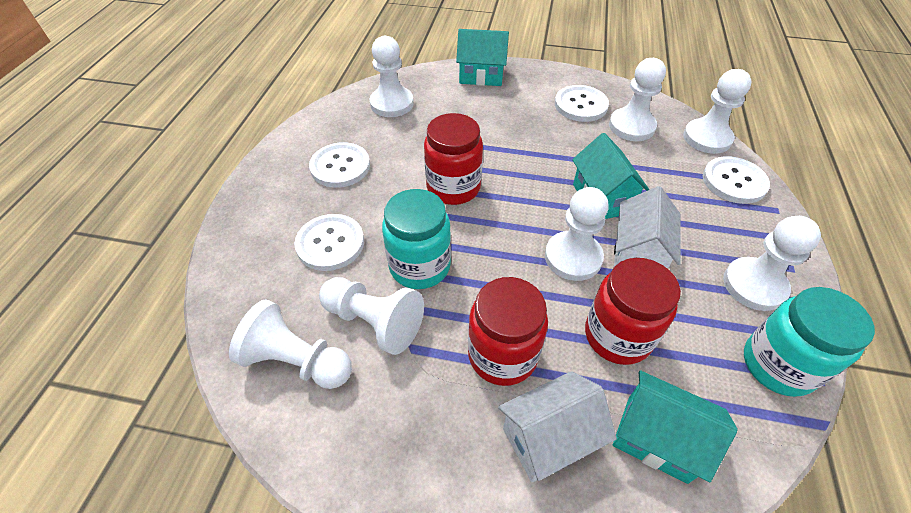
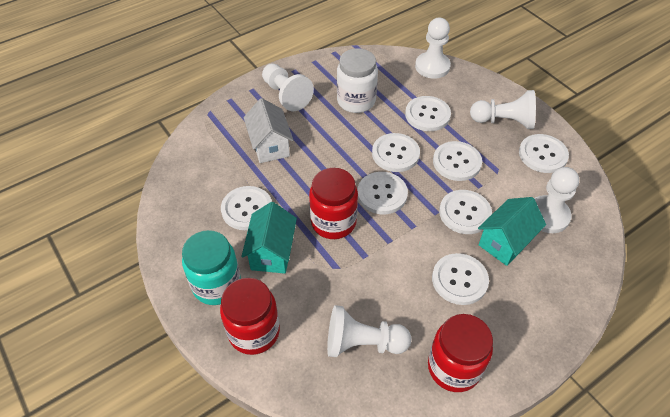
turquoise house: [456,29,509,86] [572,133,650,219] [613,370,738,484] = 3 -> [241,202,297,274] [478,197,546,266] = 2
turquoise jar: [382,189,451,289] [744,287,875,397] = 2 -> [182,230,241,305] = 1
white button: [294,214,364,271] [309,142,370,188] [555,85,609,122] [703,156,770,204] = 4 -> [221,186,272,230] [357,172,408,214] [372,133,420,172] [405,96,451,131] [432,253,489,305] [433,141,482,181] [439,190,492,234] [519,134,569,173] = 8
white house: [498,371,617,482] [614,186,681,269] = 2 -> [244,98,293,163] = 1
white jar: none = 0 -> [337,48,378,113] = 1
white pawn: [229,299,352,389] [319,277,424,355] [370,36,414,117] [545,187,608,281] [609,58,666,141] [683,69,752,154] [723,216,821,311] = 7 -> [262,63,314,111] [327,305,411,357] [415,18,451,79] [470,90,536,129] [534,167,579,233] = 5

